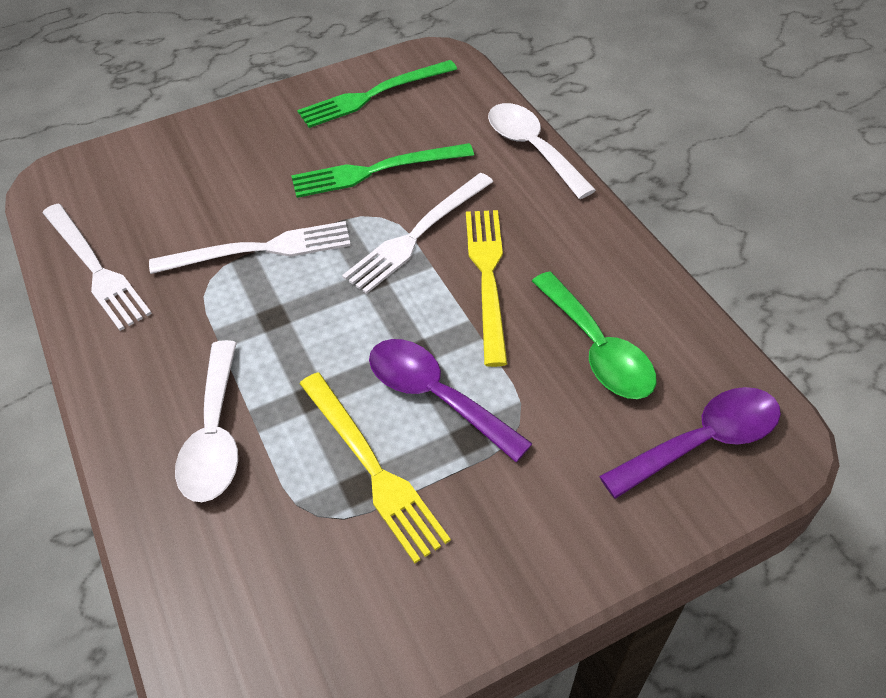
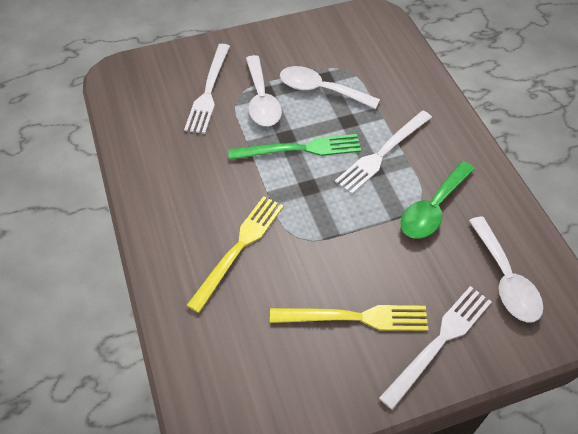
green fork: [291,143,474,198] [297,60,457,128] = 2 -> [228,134,361,160] = 1
purple spoon: [369,339,533,462] [599,387,781,499] = 2 -> none = 0
white spoon: [175,340,238,502] [488,103,596,199] = 2 -> [246,55,282,126] [280,66,380,109] [469,216,543,323] = 3

